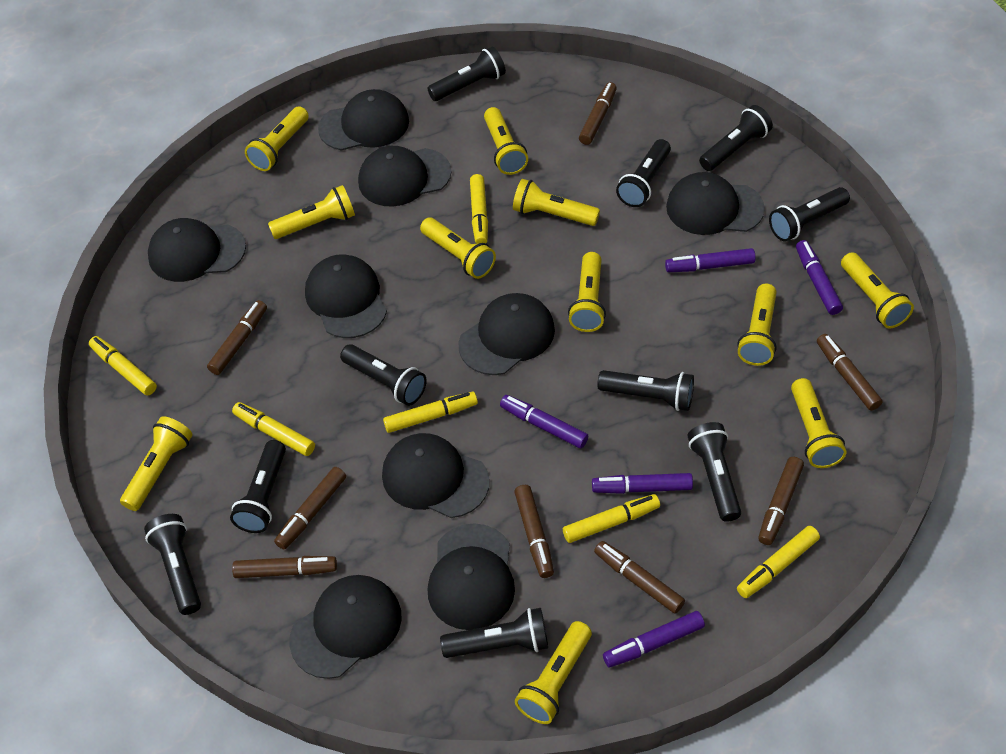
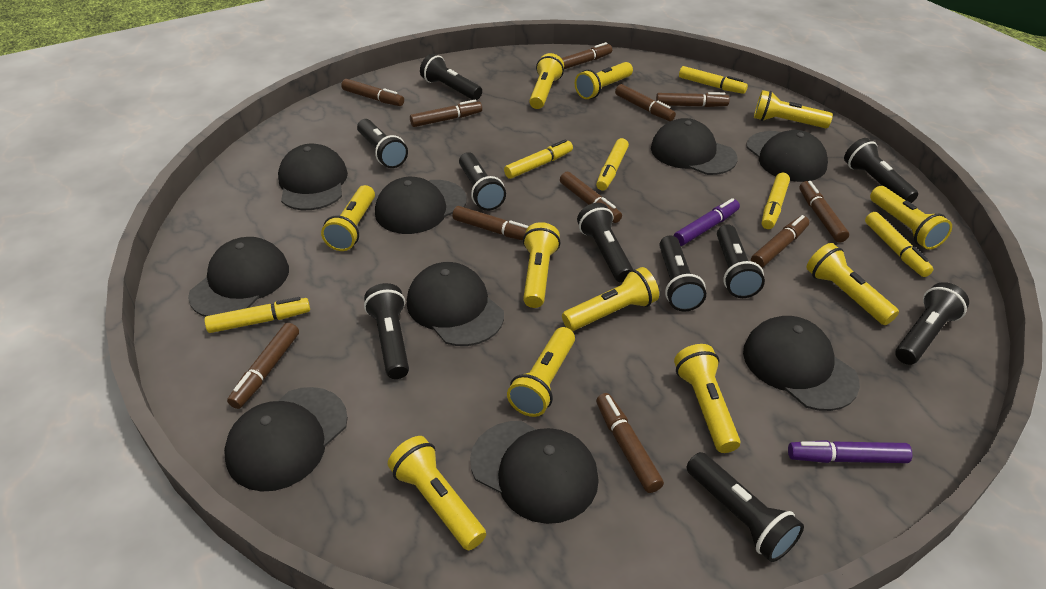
brown marker: [207,300,267,375] [232,556,337,578] [274,467,346,549] [514,485,554,578] [579,82,617,145] [594,541,685,614] [758,457,804,545] [817,334,883,411] = 8 -> [227,323,299,409] [341,79,404,106] [410,100,482,127] [452,206,529,241] [560,172,622,223] [561,42,612,69] [596,393,664,493] [615,84,676,121] [656,92,730,107] [751,215,809,268] [799,181,849,243] = 11
purple marker: [500,395,588,449] [592,473,693,494] [603,611,705,667] [665,248,756,272] [796,240,843,315] = 5 -> [674,198,740,246] [788,440,912,463] = 2

